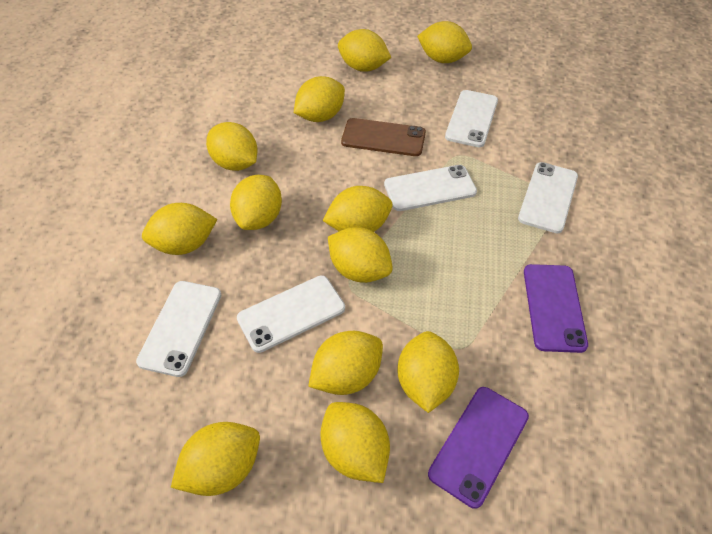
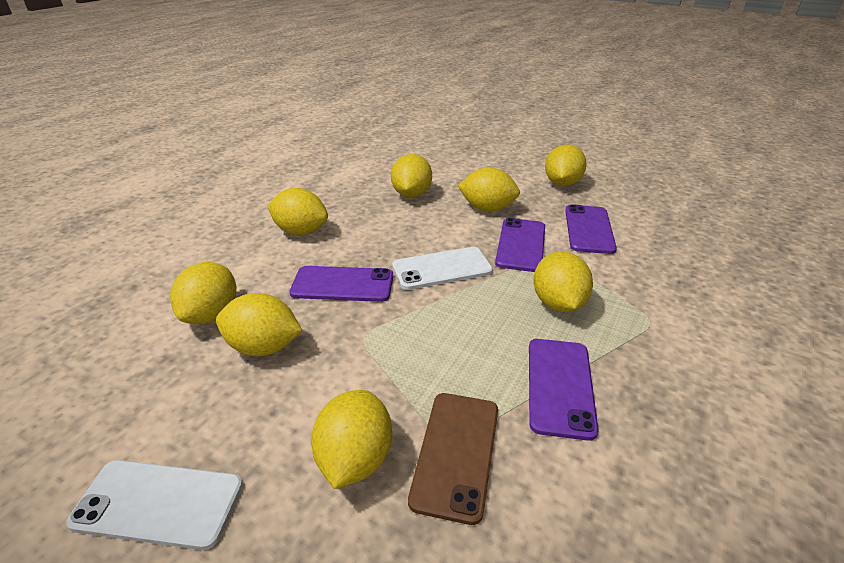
purple phone: [428,387,529,509] [524,264,588,353] = 2 -> [290,266,393,302] [495,218,545,272] [529,339,599,441] [565,204,617,254] = 4
white phone: [136,281,221,377] [237,275,345,353] [384,165,477,211] [445,90,498,147] [518,162,578,233] = 5 -> [66,460,243,550] [392,247,493,290] = 2
yellow lemon: [142,203,217,255] [171,422,260,496] [206,122,258,171] [230,175,282,230] [294,76,345,122] [308,331,383,395] [320,402,390,483] [323,186,392,232] [328,227,393,283] [338,29,391,72] [397,331,459,413] [417,21,472,63] = 12 -> [170,262,237,324] [216,293,303,356] [268,188,328,235] [311,390,392,489] [391,154,432,198] [457,167,520,211] [533,251,593,312] [545,144,587,186] = 8

